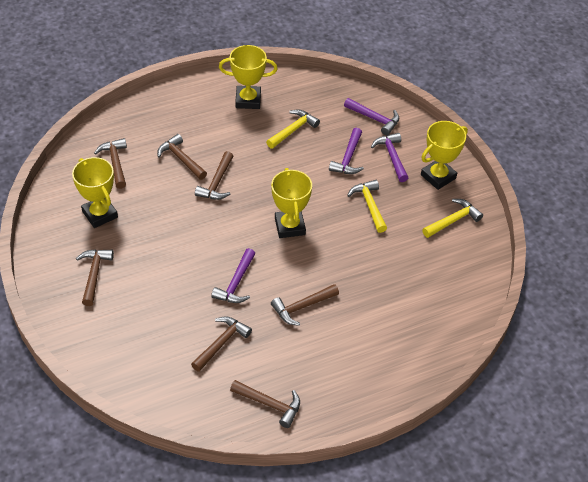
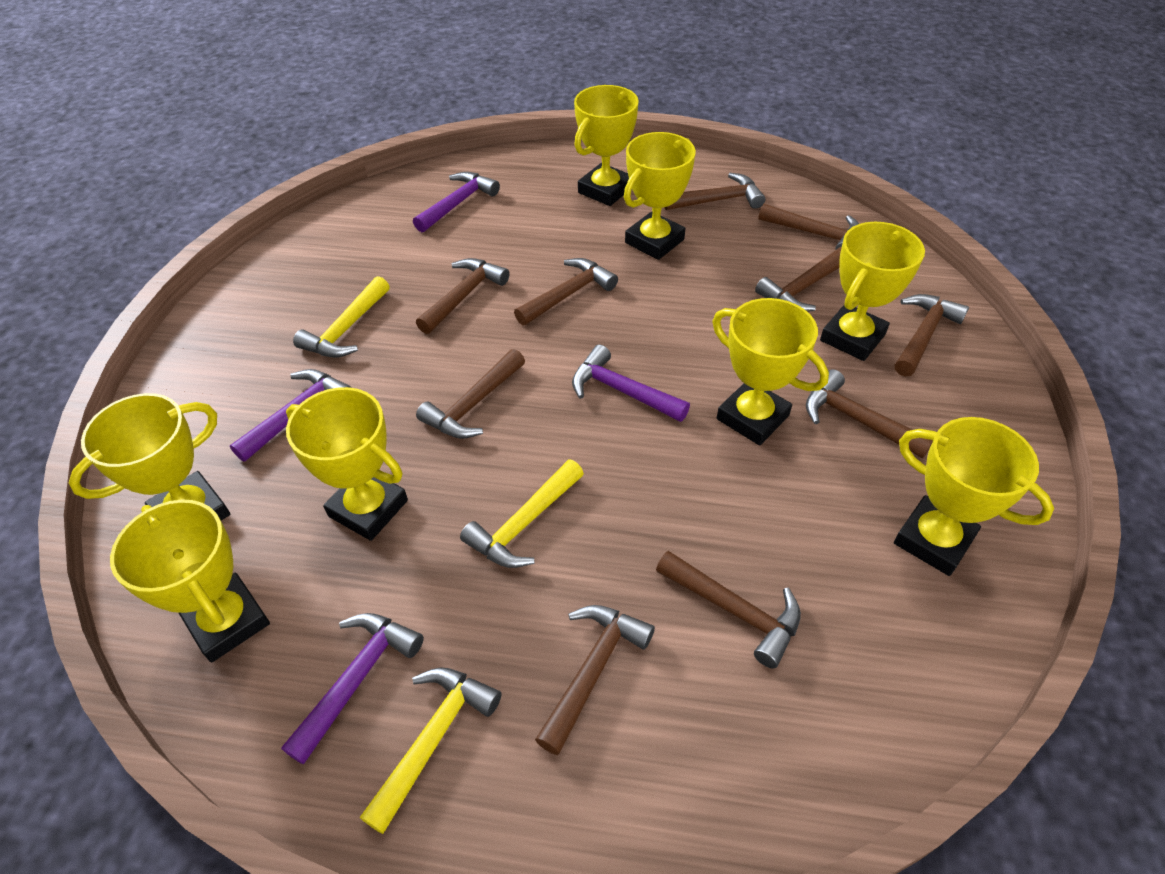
brown hammer: [76,249,114,306] [94,138,127,189] [157,134,207,180] [191,316,252,372] [195,151,233,200] [230,380,300,428] [271,284,339,326] = 7 -> [416,258,510,334] [416,349,525,439] [514,258,618,325] [535,605,655,755] [656,551,801,669] [664,173,765,210] [755,247,842,312] [758,204,859,250] [806,369,933,459] [895,294,969,376] = 10
yellow trophy: [72,157,118,228] [219,45,278,109] [271,168,312,238] [421,121,468,190] = 4 -> [69,393,230,520] [110,499,270,662] [286,387,408,541] [574,85,639,206] [624,132,696,260] [712,298,829,445] [820,222,925,361] [894,417,1054,576] = 8

